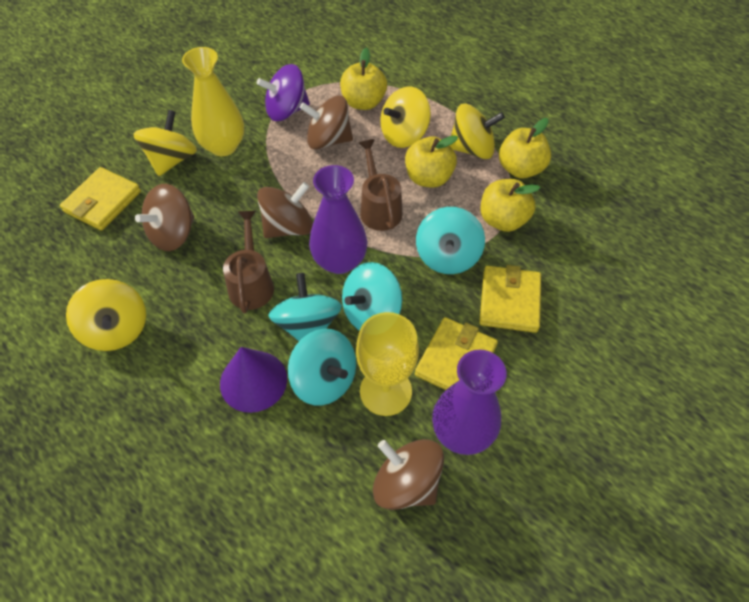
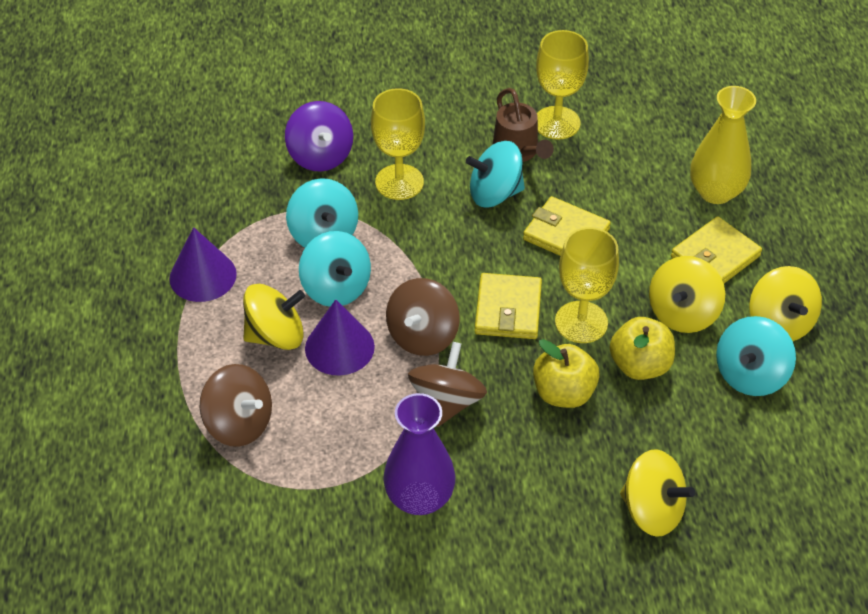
brown spinning top: [135,184,194,251] [257,182,313,238] [300,95,353,150] [373,439,444,510] = 4 -> [200,364,272,447] [386,278,460,356] [408,342,487,427] = 3
brown watering can: [223,211,274,313] [359,139,402,231] = 2 -> [493,88,554,162] = 1
purple cone: [220,347,287,413] = 1 -> [169,227,237,302] [305,299,375,375] = 2
purple vase: [309,165,367,274] [432,350,507,455] = 2 -> [383,393,456,515] = 1
yellow apple: [340,48,387,110] [405,135,458,188] [481,179,540,232] [499,118,551,179] = 4 -> [533,339,600,408] [610,317,675,380] = 2
yellow goblet: [356,312,419,416] = 1 -> [371,88,425,200] [536,30,589,140] [555,227,619,343] = 3

